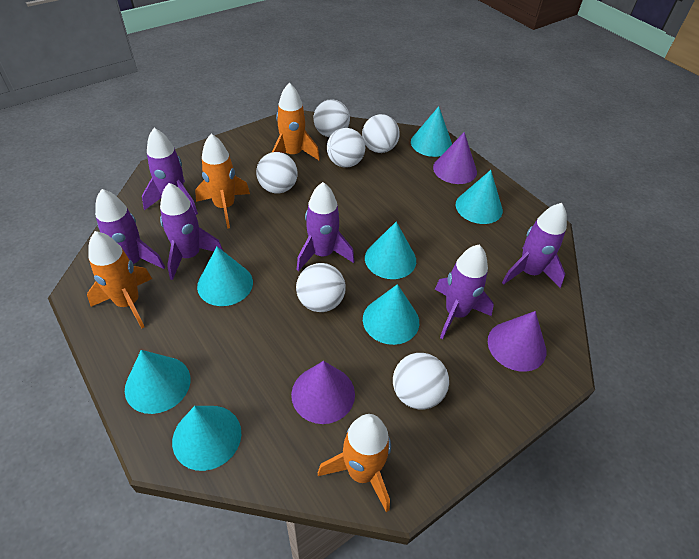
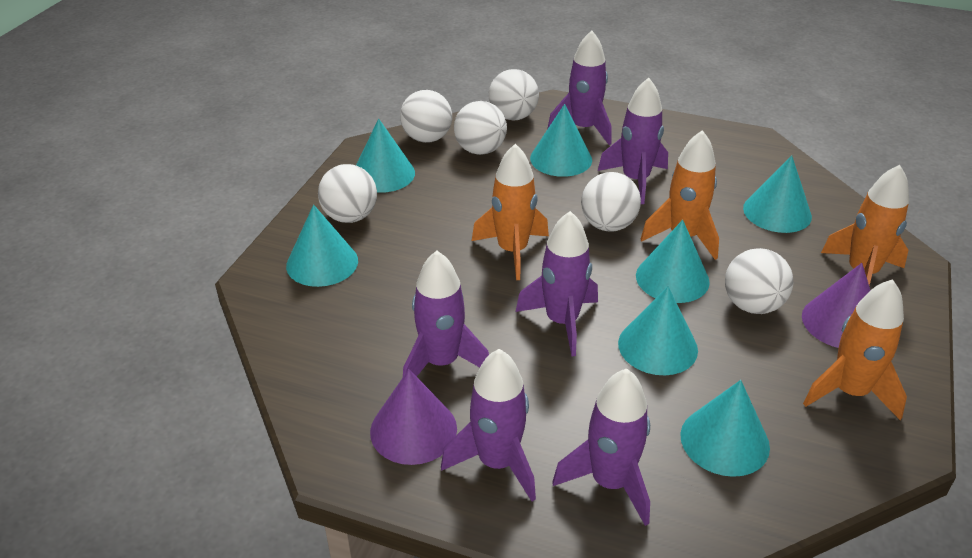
purple cone: [291,361,355,424] [433,132,477,184] [488,311,546,372] = 3 -> [370,369,457,465] [802,263,870,348] = 2

